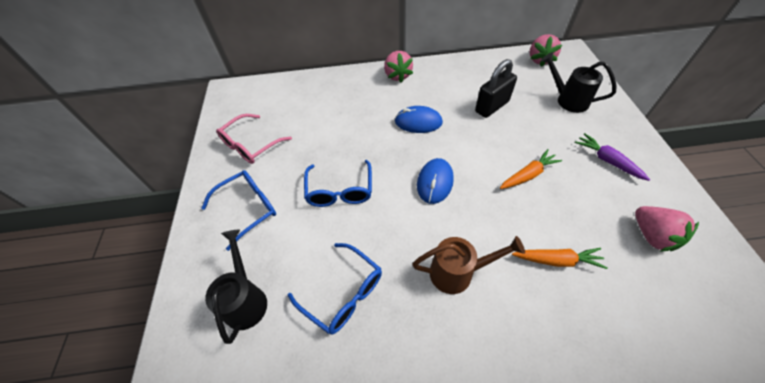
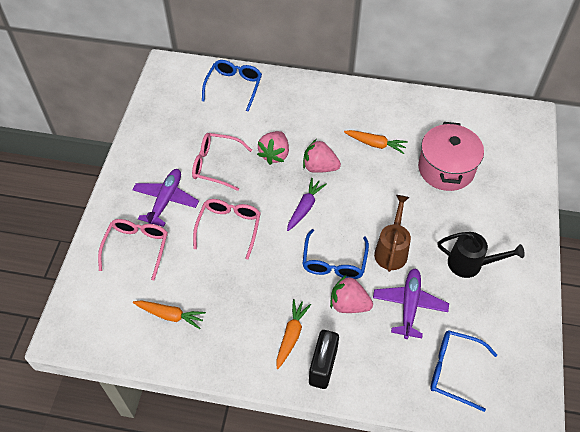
black watering can: [205,230,267,344] [541,52,617,113] = 2 -> [438,232,525,278] = 1
blue mouse: [395,106,443,133] [417,158,454,204] = 2 -> none = 0
orange carrot: [500,149,562,189] [512,248,608,269] = 2 -> [133,300,206,329] [277,299,311,369] [344,130,408,154] = 3
pink glasses: [216,114,292,164] = 1 -> [98,219,168,280] [192,133,252,191] [193,199,261,260] = 3
pink pot: none = 0 -> [418,122,484,191] = 1
purple plane: none = 0 -> [133,169,199,227] [373,268,449,339] = 2

